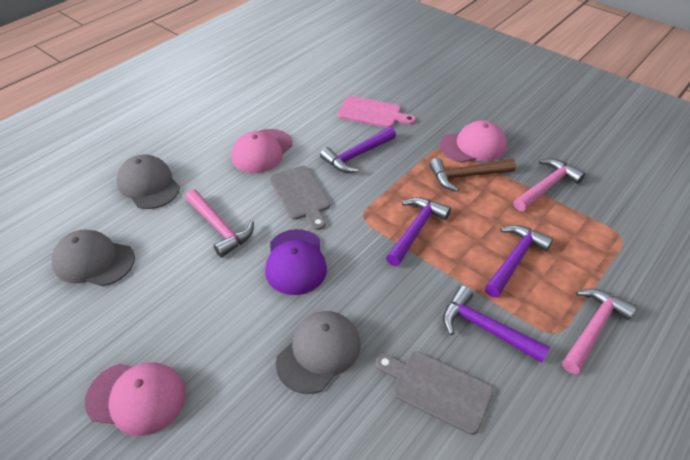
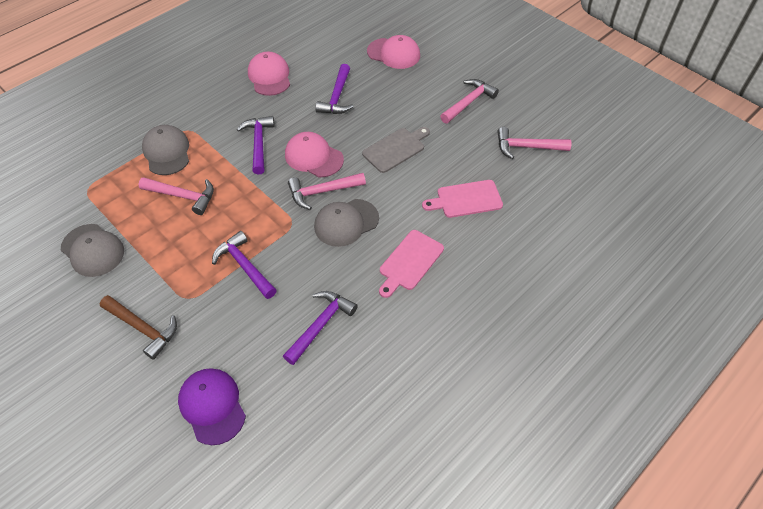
grey cutting board: [270,166,330,230] [375,352,493,435] = 2 -> [362,127,430,173] = 1
pink cutting board: [337,96,416,128] = 1 -> [379,230,444,298] [422,180,503,218] = 2
pink hammer: [186,189,254,257] [514,158,585,211] [562,288,637,374] = 3 -> [138,177,214,215] [288,173,366,210] [440,79,499,124] [497,127,572,159] = 4

